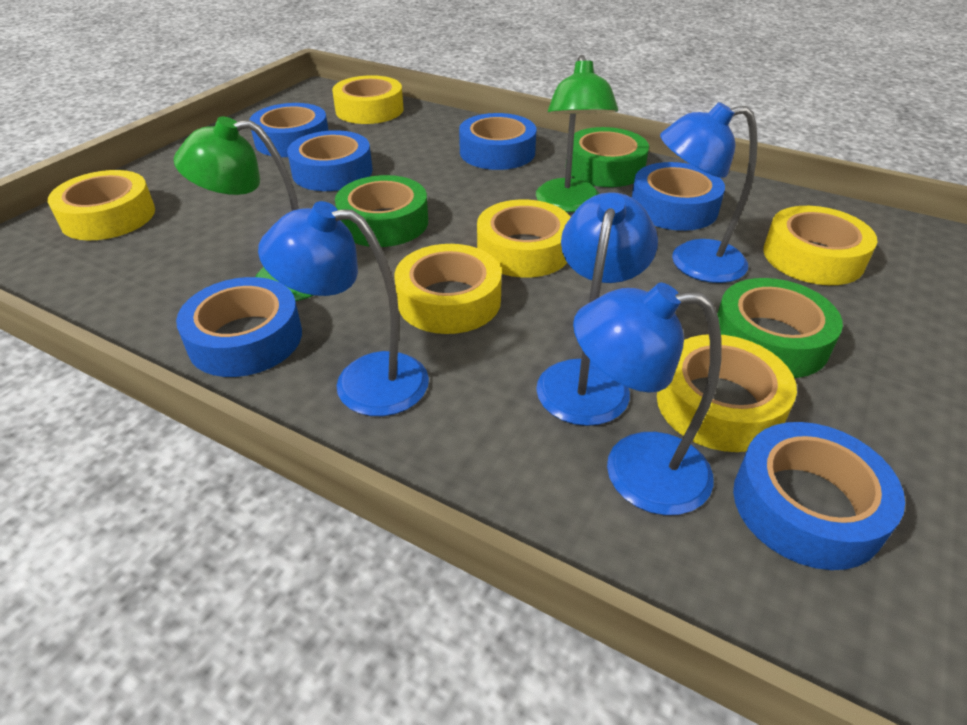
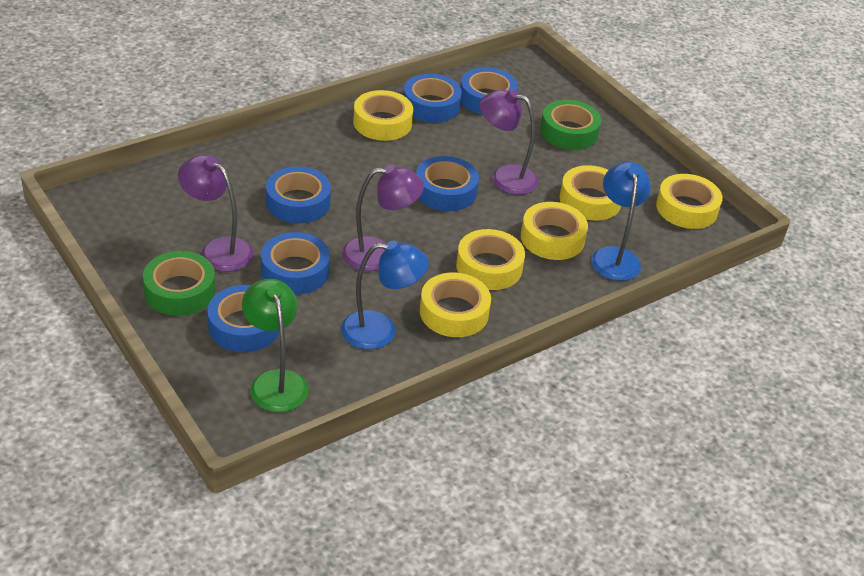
blue lamp: [258,201,429,416] [536,192,658,426] [573,283,721,515] [660,102,758,283] = 4 -> [341,241,429,349] [591,162,651,281] = 2
green lamp: [174,117,314,301] [536,55,618,212] = 2 -> [242,279,308,412] = 1
green tape: [335,175,428,247] [566,127,649,187] [717,278,843,378] = 3 -> [143,251,216,316] [540,100,601,150] = 2
purple lamp: none = 0 -> [178,155,254,272] [342,165,424,271] [480,89,539,195] = 3

